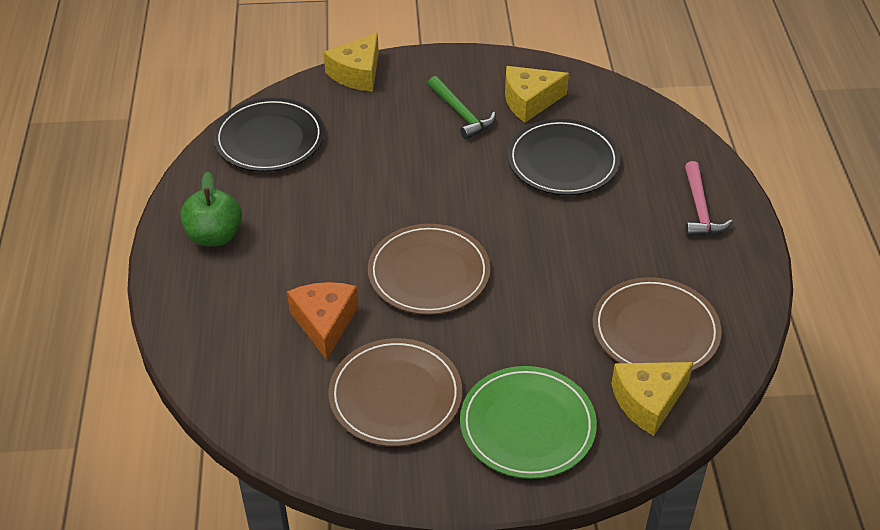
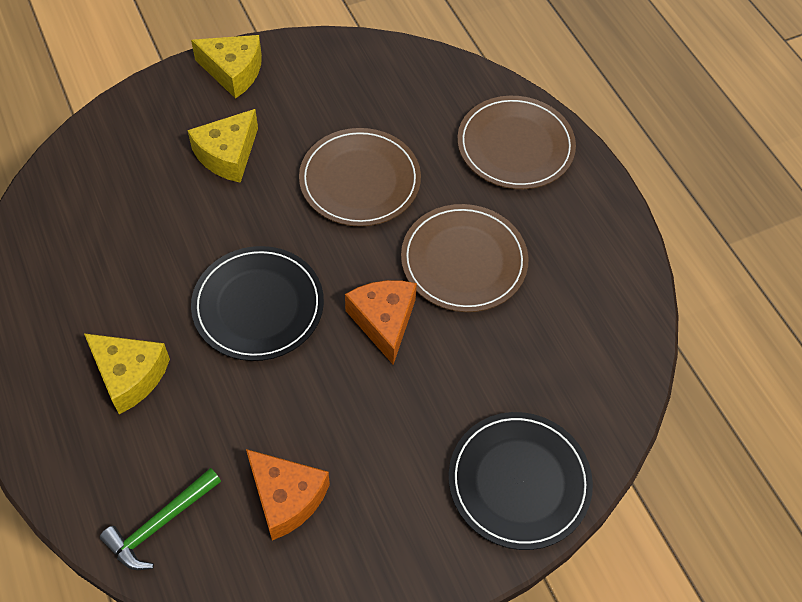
green apple: [180,171,242,246] = 1 -> none = 0
green plate: [460,366,597,479] = 1 -> none = 0
orange cheese: [287,282,358,360] = 1 -> [246,449,330,540] [345,280,417,365] = 2
pink hammer: [685,161,733,237] = 1 -> none = 0

